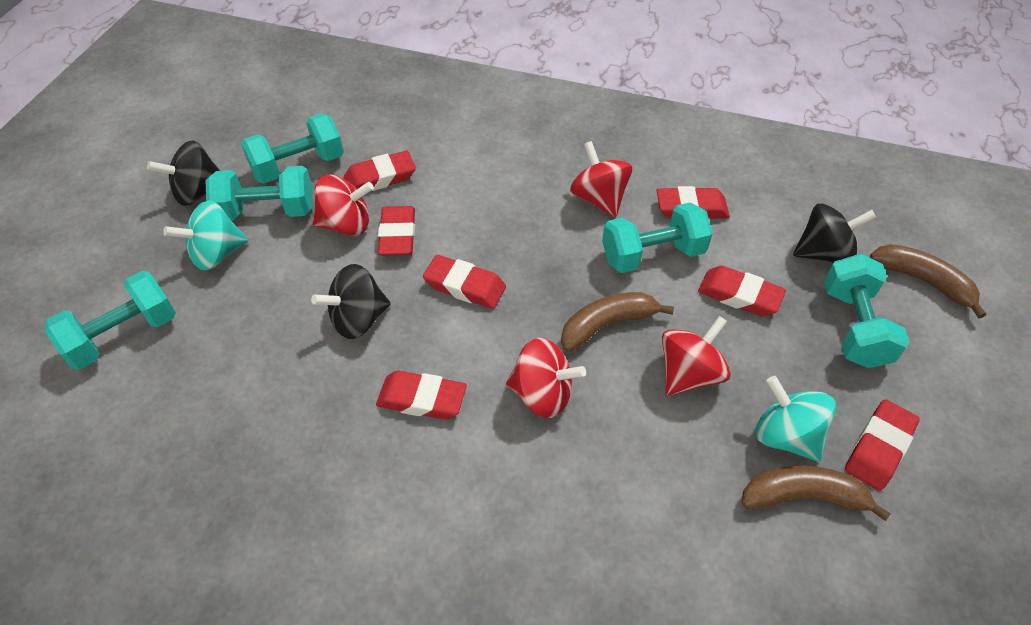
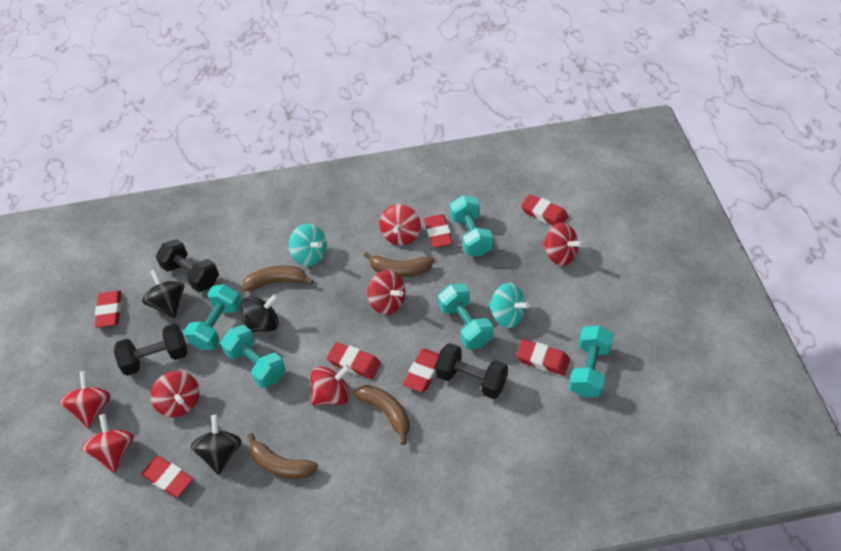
black dumbbell: none = 0 -> [114,324,187,376] [156,239,219,292] [435,343,508,399] = 3
brown banana: [561,292,674,352] [742,466,891,521] [870,244,986,319] = 3 -> [242,266,314,291] [248,433,318,479] [353,385,409,445] [364,252,434,277] = 4
red spinning top: [313,175,374,236] [506,338,586,418] [570,141,633,218] [662,316,731,396] = 4 -> [60,371,111,428] [82,414,134,473] [151,371,199,417] [310,365,350,406] [367,270,406,315] [380,204,421,245] [542,222,583,266] = 7

